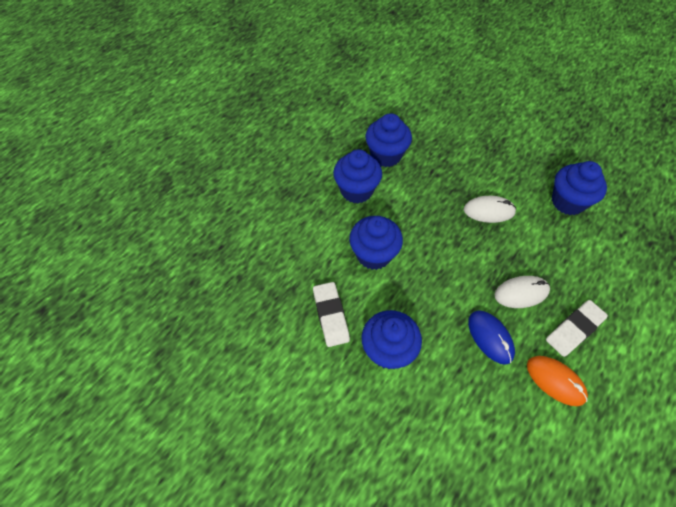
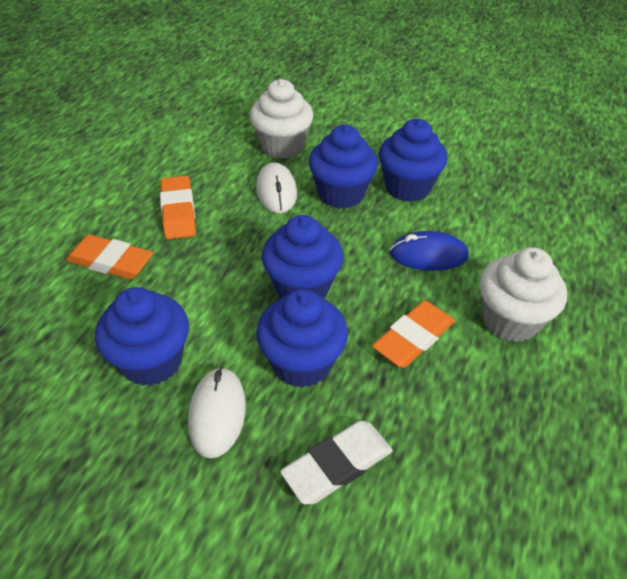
orange eraser: none = 0 -> [66,234,153,279] [160,175,196,239] [372,300,455,368] = 3
orange mouse: [527,356,588,406] = 1 -> none = 0
white cupcake: none = 0 -> [250,79,313,159] [480,247,567,342] = 2
white eraser: [313,282,350,347] [546,300,608,357] = 2 -> [280,421,393,504] = 1

